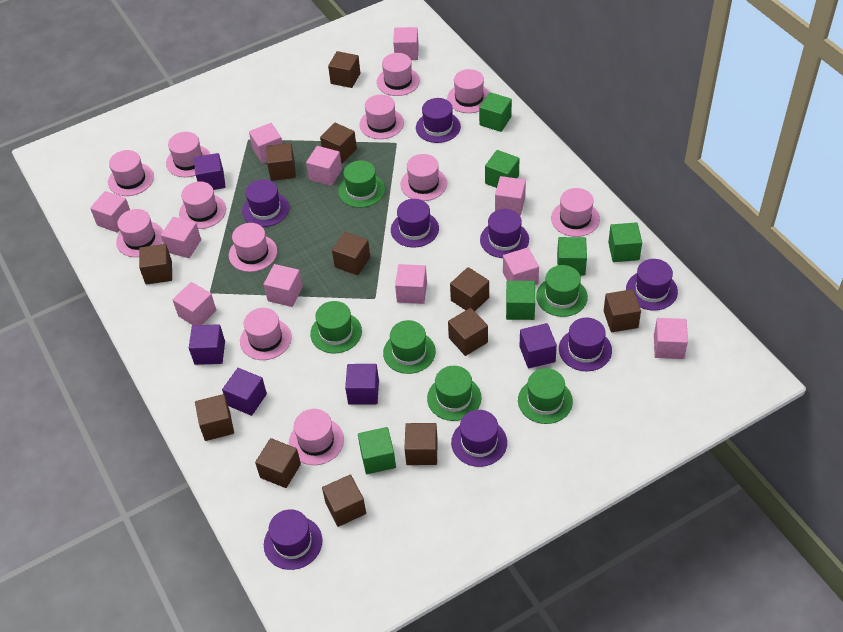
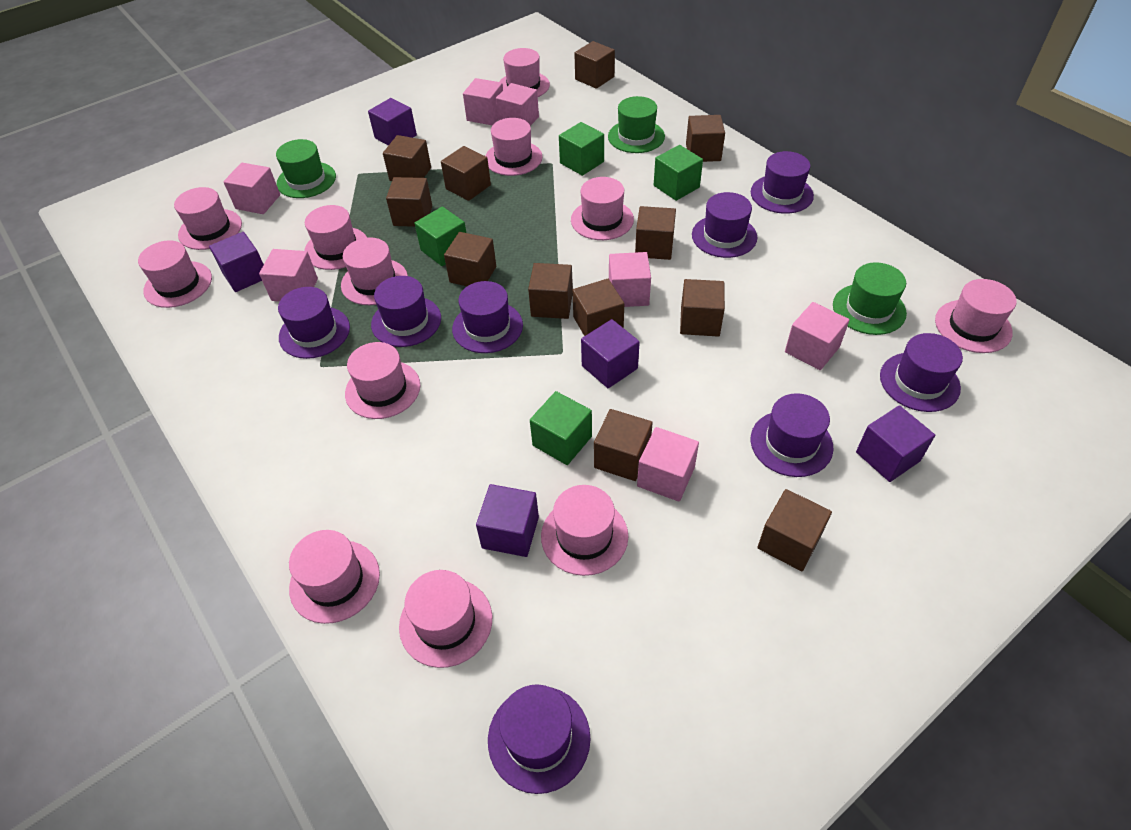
green cube: [358,427,396,474] [479,92,512,132] [485,150,520,188] [506,281,535,320] [557,237,587,275] [608,222,642,262] = 6 -> [414,207,466,266] [530,391,592,465] [559,122,604,176] [654,145,703,201] = 4
green hat: [310,301,362,354] [338,160,385,208] [383,320,436,374] [427,366,481,421] [518,368,573,424] [536,265,588,317] = 6 -> [276,139,336,198] [608,96,665,153] [833,262,907,335] = 3
pink cube: [90,191,130,233] [161,217,201,258] [173,282,216,325] [249,123,283,164] [264,264,303,307] [306,146,342,186] [393,27,419,60] [395,264,427,304] [495,176,526,216] [503,247,539,285] [654,318,688,359] = 11 -> [223,163,280,214] [259,249,318,302] [463,78,503,126] [496,83,539,126] [609,252,651,307] [637,427,699,502] [785,302,849,370] = 7

